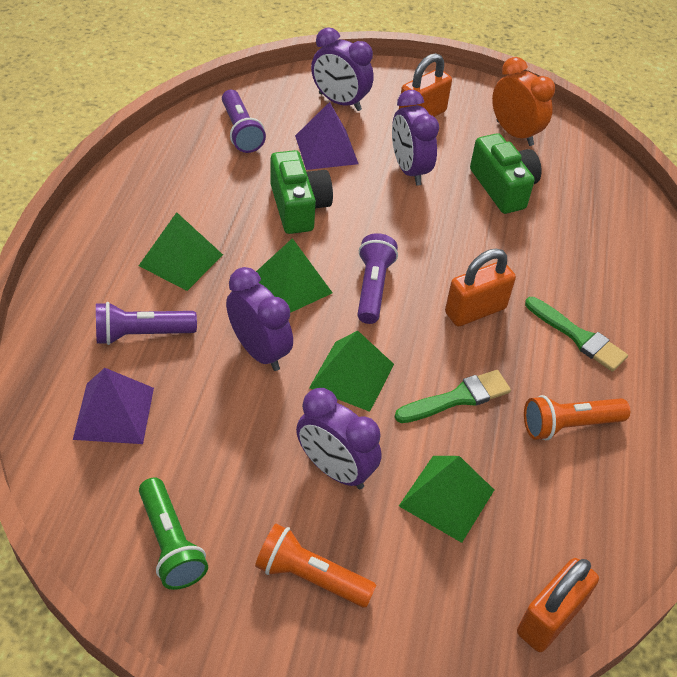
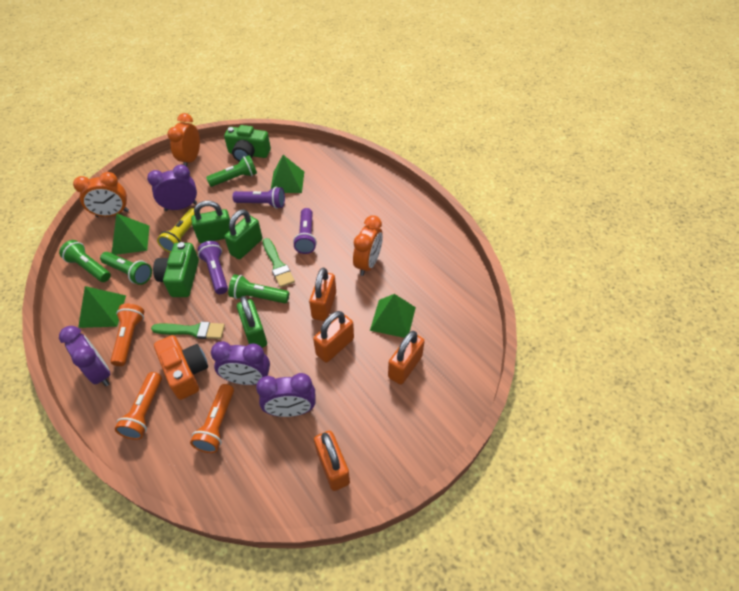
green flashlight: [139,477,208,590] = 1 -> [59,240,111,282] [100,252,152,285] [206,155,257,187] [228,274,289,303] = 4
green padlock: none = 0 -> [191,201,230,243] [224,209,262,259] [237,296,267,348] = 3
orange camera: none = 0 -> [154,335,208,400] = 1
orange clock: [492,57,555,146] = 1 -> [73,172,129,217] [168,113,200,167] [353,215,383,276] = 3
orange flashlight: [255,524,376,608] [524,395,630,440] = 2 -> [111,304,144,366] [115,372,162,440] [190,384,234,453] = 3
orange padlock: [399,53,452,117] [445,248,516,327] [517,558,599,652] = 3 -> [309,268,336,321] [313,311,354,363] [314,431,350,491] [388,331,425,385] = 4
purple pyramid: [73,368,154,444] [295,102,359,170] = 2 -> none = 0
yellow flashlight: none = 0 -> [157,208,194,252] = 1

